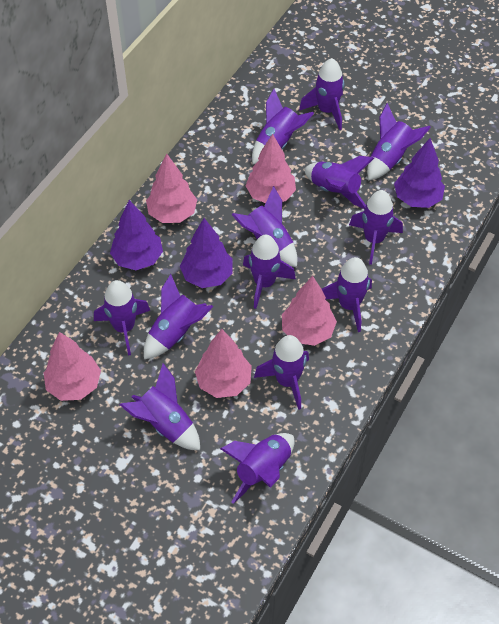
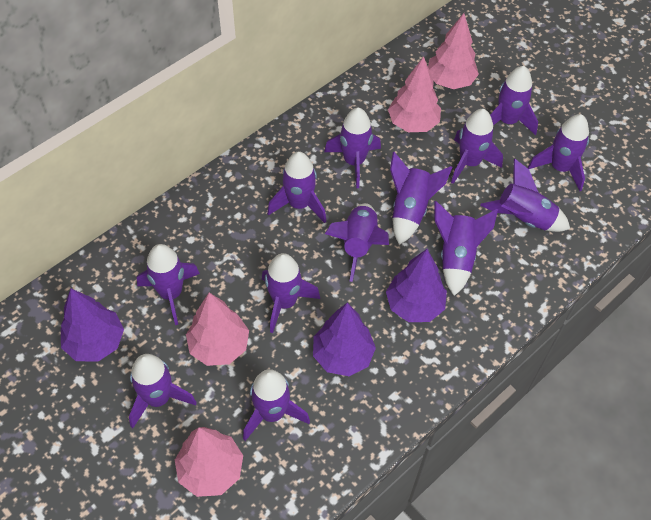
pink tree: [44,332,101,401] [146,153,197,223] [195,329,252,398] [246,134,296,203] [282,276,337,346] = 5 -> [175,427,243,497] [186,293,249,366] [388,57,441,132] [428,13,479,89] = 4

